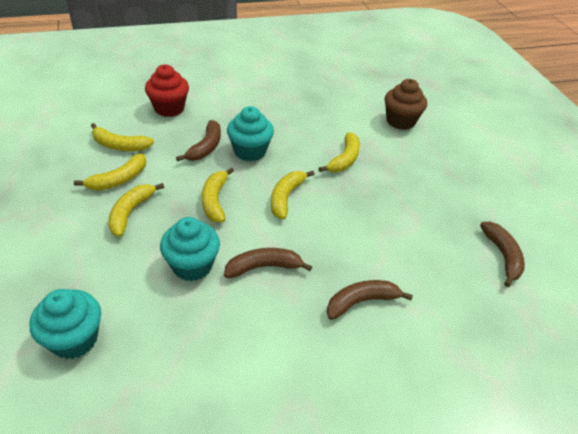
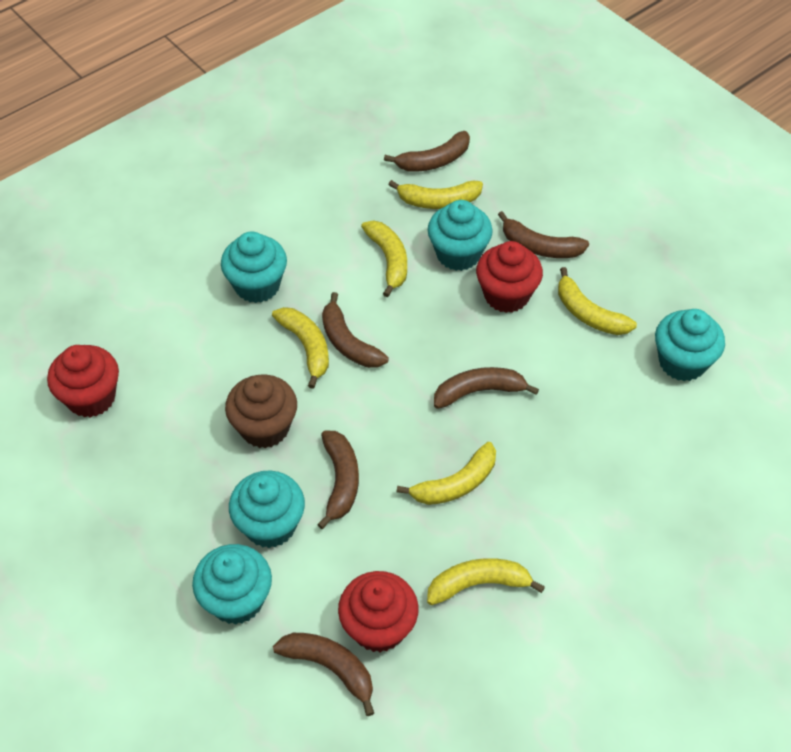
brown banana: [176,120,221,161] [224,248,312,278] [327,280,413,320] [480,222,525,287] = 4 -> [273,633,374,716] [317,430,359,529] [322,292,389,368] [384,131,470,172] [434,367,539,409] [498,211,589,258] = 6
red cupcake: [145,64,189,117] = 1 -> [47,345,119,418] [338,571,418,652] [476,241,543,313] = 3
turquoise cupcake: [29,289,101,359] [160,217,220,281] [227,106,274,161] = 3 -> [192,544,272,625] [221,231,287,303] [229,470,305,548] [428,200,493,271] [655,309,725,381] = 5

